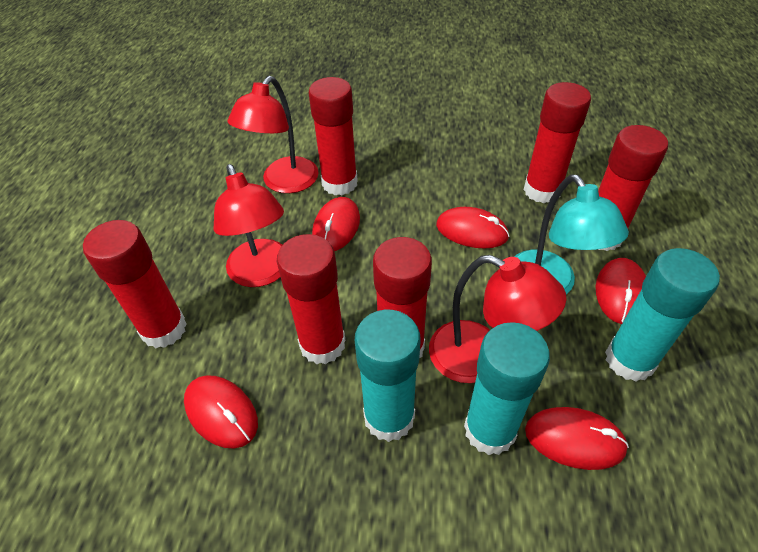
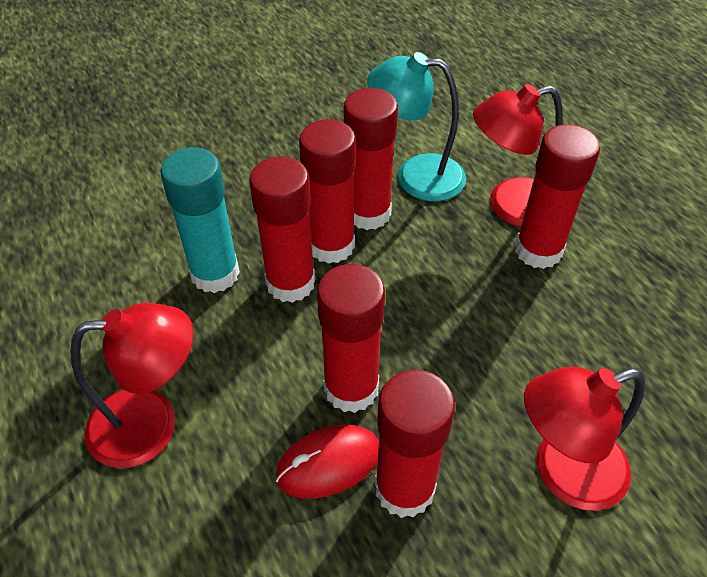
red mouse: [184,375,258,449] [312,197,360,251] [436,207,509,249] [525,407,629,470] [596,258,646,324] = 5 -> [276,425,379,499] = 1
turquoise glue stick: [355,310,420,442] [464,322,550,455] [605,248,720,382] = 3 -> [161,147,240,293] = 1

